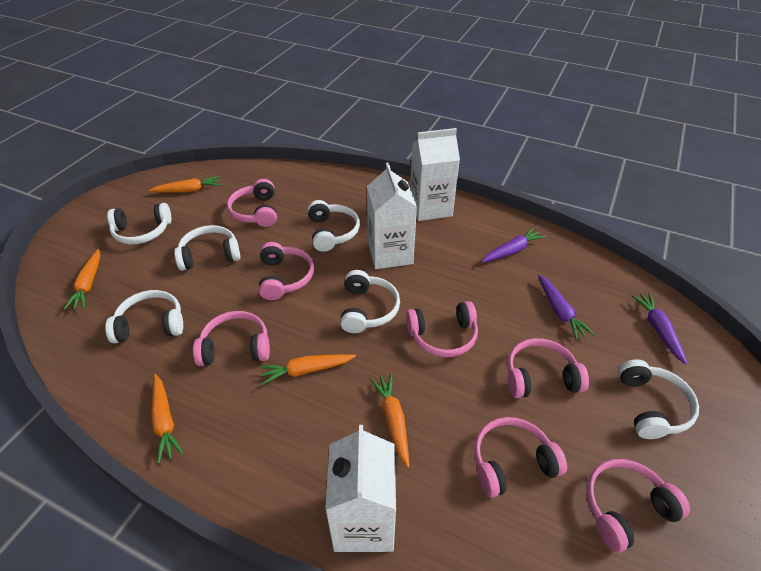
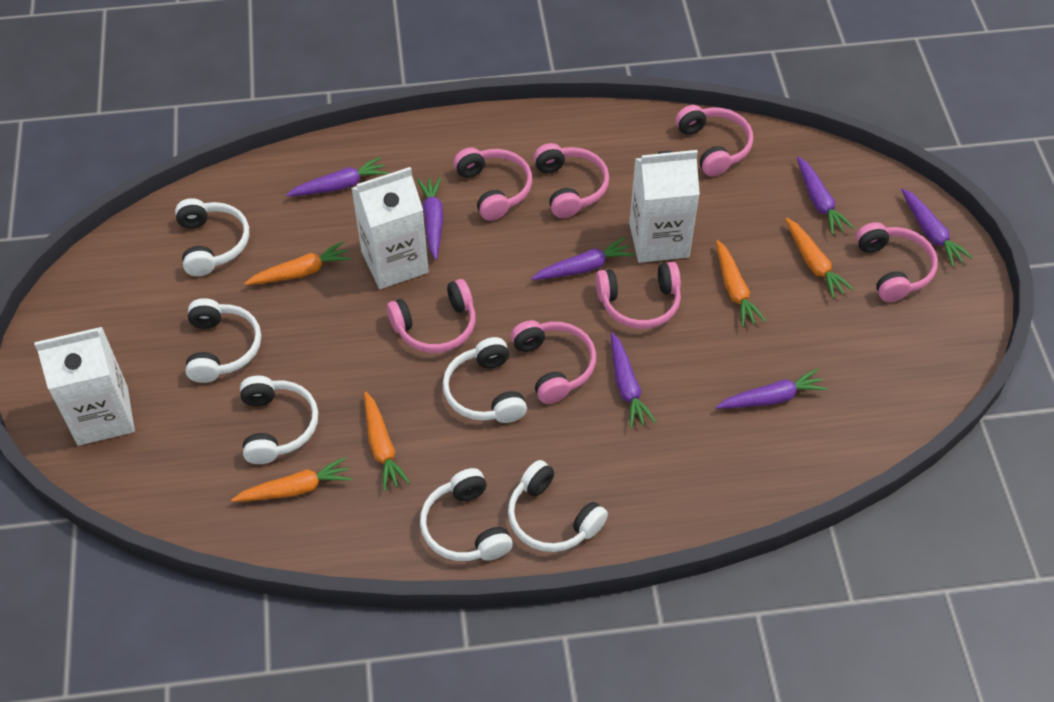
purple carrot: [482,227,546,262] [538,275,594,340] [631,293,687,364] = 3 -> [286,157,388,196] [417,177,444,260] [531,237,635,280] [611,333,656,428] [716,369,828,408] [797,156,854,235] [901,188,973,267] = 7

